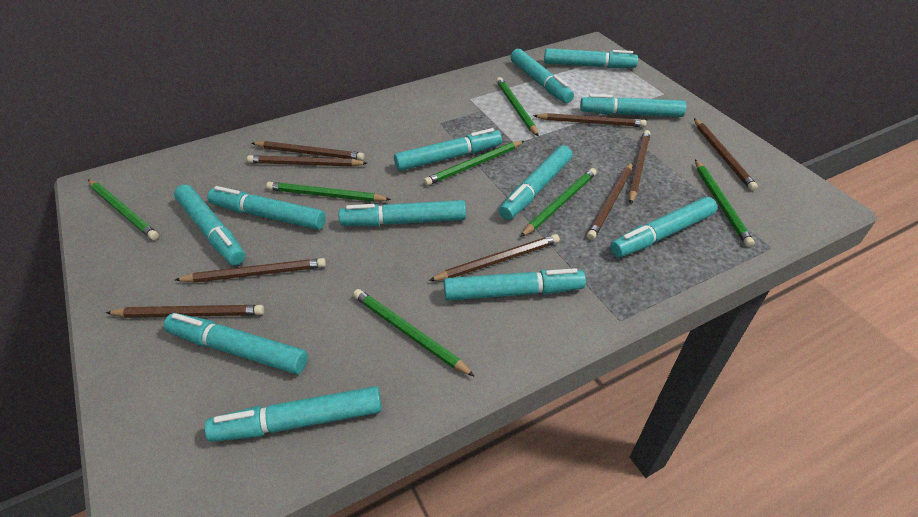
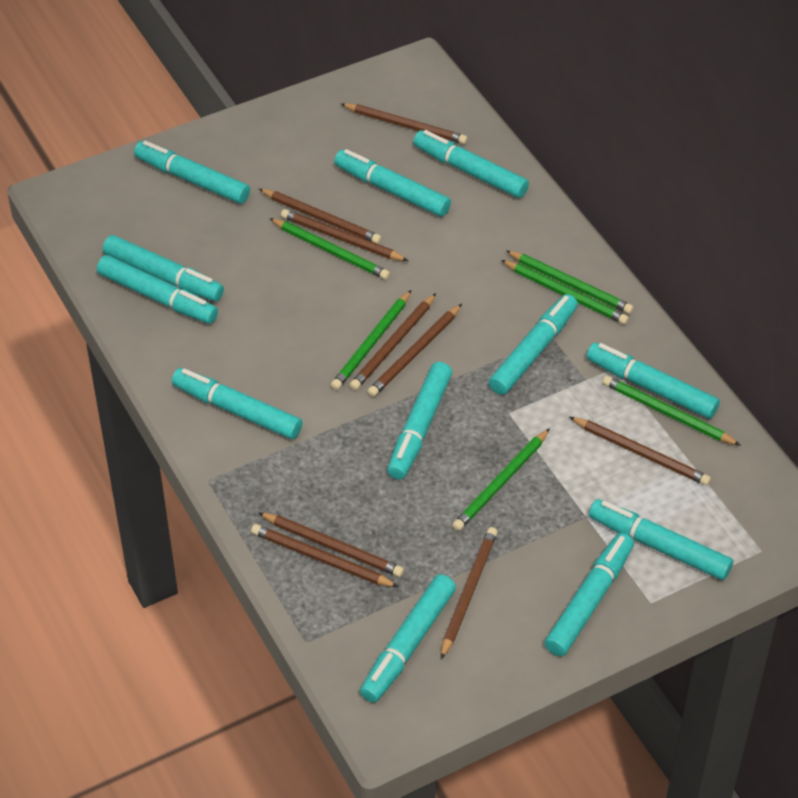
green pencil: [88,180,159,240] [266,182,391,202] [353,289,475,377] [424,141,524,186] [496,77,539,137] [520,168,597,237] [695,159,755,247] = 7 -> [269,218,390,279] [331,290,411,390] [452,428,550,531] [501,260,629,324] [506,251,634,314] [603,376,741,446] = 6

